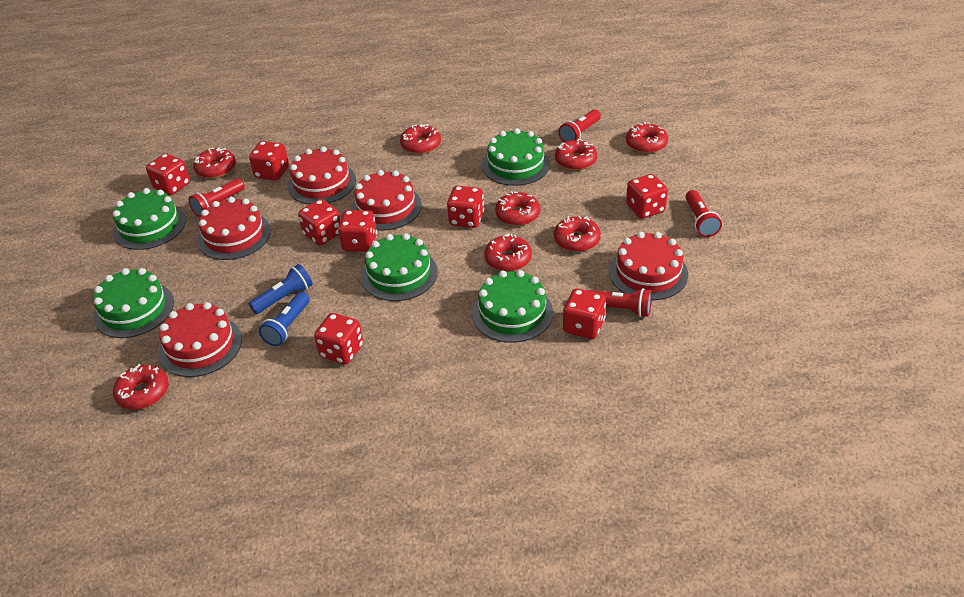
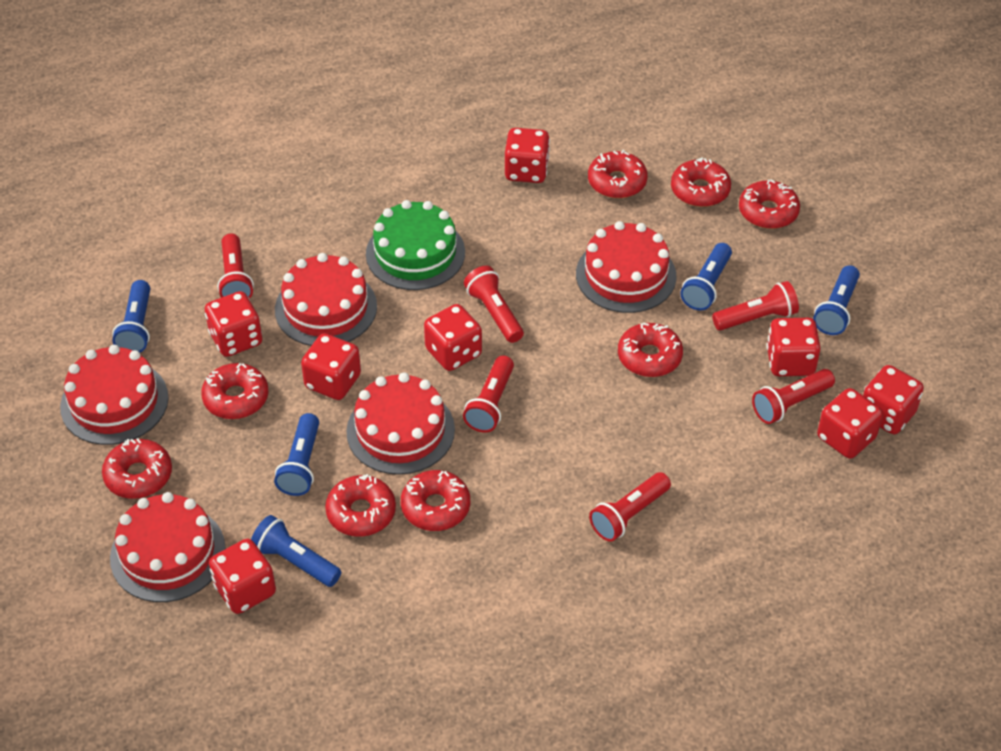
blue flashlight: [249,264,313,314] [259,292,310,346] = 2 -> [112,280,150,353] [251,515,341,587] [274,413,319,496] [680,243,732,311] [813,265,860,335] = 5
green cake: [93,268,174,338] [113,188,186,250] [361,233,438,301] [472,270,553,343] [482,128,550,186] = 5 -> [366,200,465,290] = 1
red flashlight: [188,178,245,217] [558,109,601,142] [586,288,652,317] [685,190,722,237] = 4 -> [217,233,254,299] [463,355,514,432] [464,266,524,343] [589,472,671,542] [712,281,799,331] [752,369,835,424] = 6

